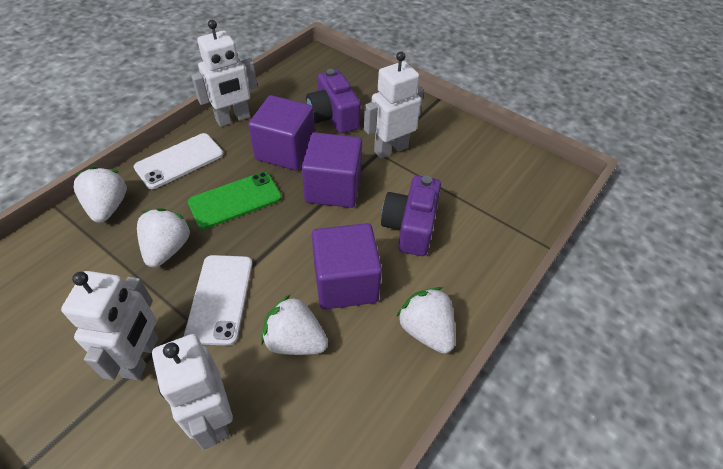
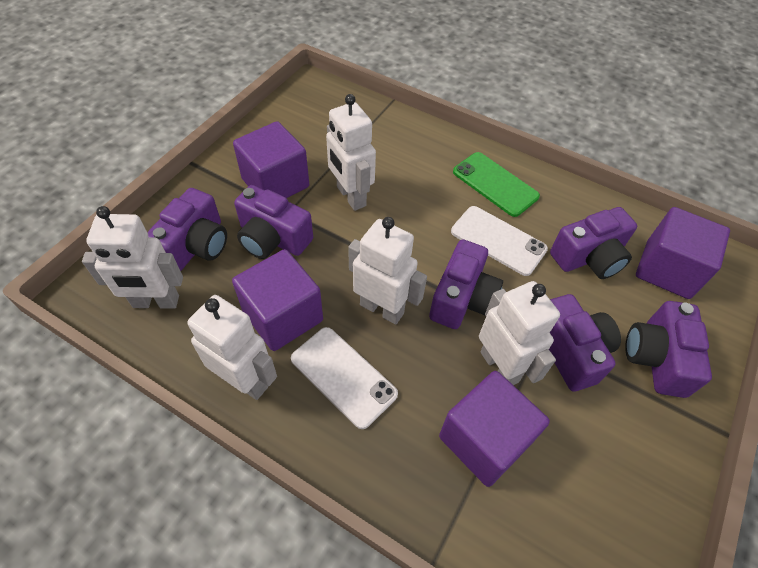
purple camera: [306,69,361,134] [381,176,441,256] = 2 -> [147,188,227,271] [234,185,313,259] [429,239,503,329] [549,294,621,392] [550,207,637,279] [625,301,712,398] = 6
purple cube: [248,95,315,170] [302,132,362,208] [312,223,382,310] = 3 -> [232,249,323,351] [233,121,309,198] [439,371,550,487] [636,207,730,299] = 4
white robot: [61,271,158,380] [152,334,233,450] [191,20,257,127] [364,51,424,159] = 4 -> [82,206,183,309] [187,295,277,400] [326,94,376,211] [348,217,427,325] [479,281,560,385] = 5
white strawberry: [73,166,127,223] [137,208,192,268] [261,295,328,355] [396,287,455,354] = 4 -> none = 0

